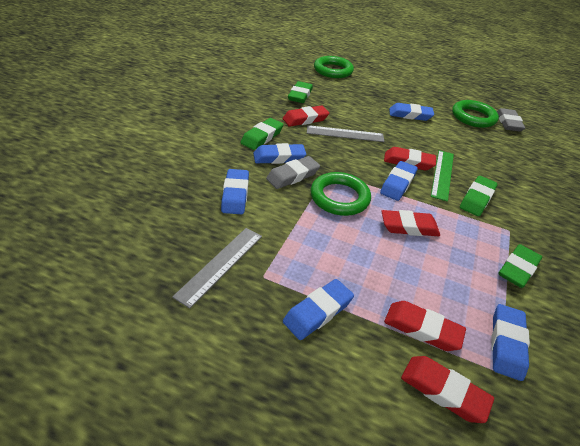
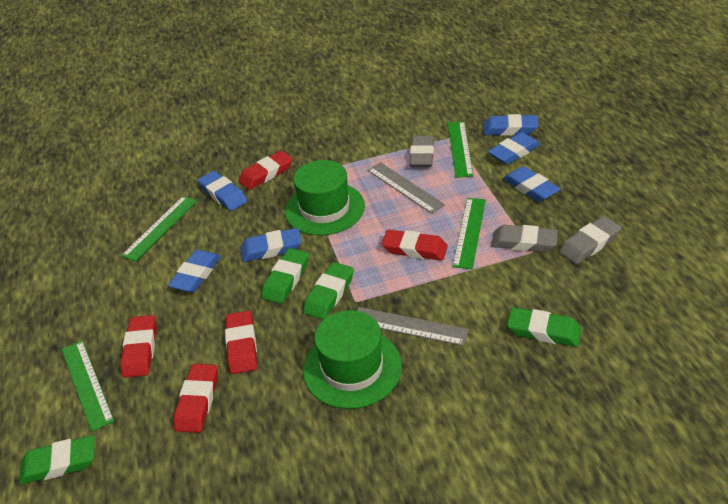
green hat: none = 0 -> [285,160,365,235] [303,310,402,409] = 2
green ring: [311,172,371,216] [314,56,354,78] [452,100,499,128] = 3 -> none = 0
green ruler: [431,150,454,202] = 1 -> [62,341,114,432] [121,196,197,262] [448,122,473,178] [452,198,486,269] = 4
grey eraser: [266,156,320,189] [497,108,525,131] = 2 -> [410,136,434,167] [491,225,558,252] [559,216,621,264] = 3

